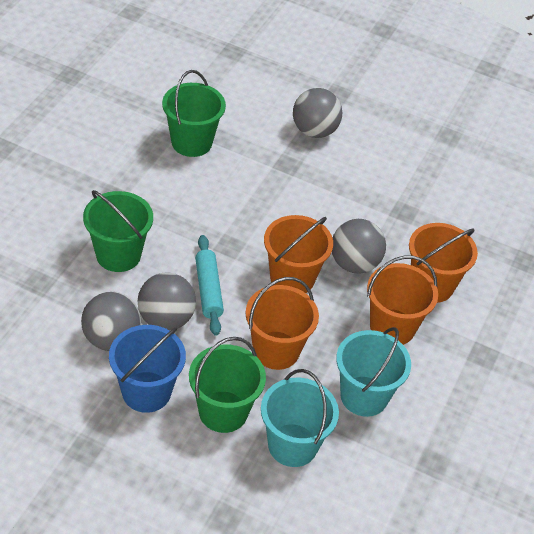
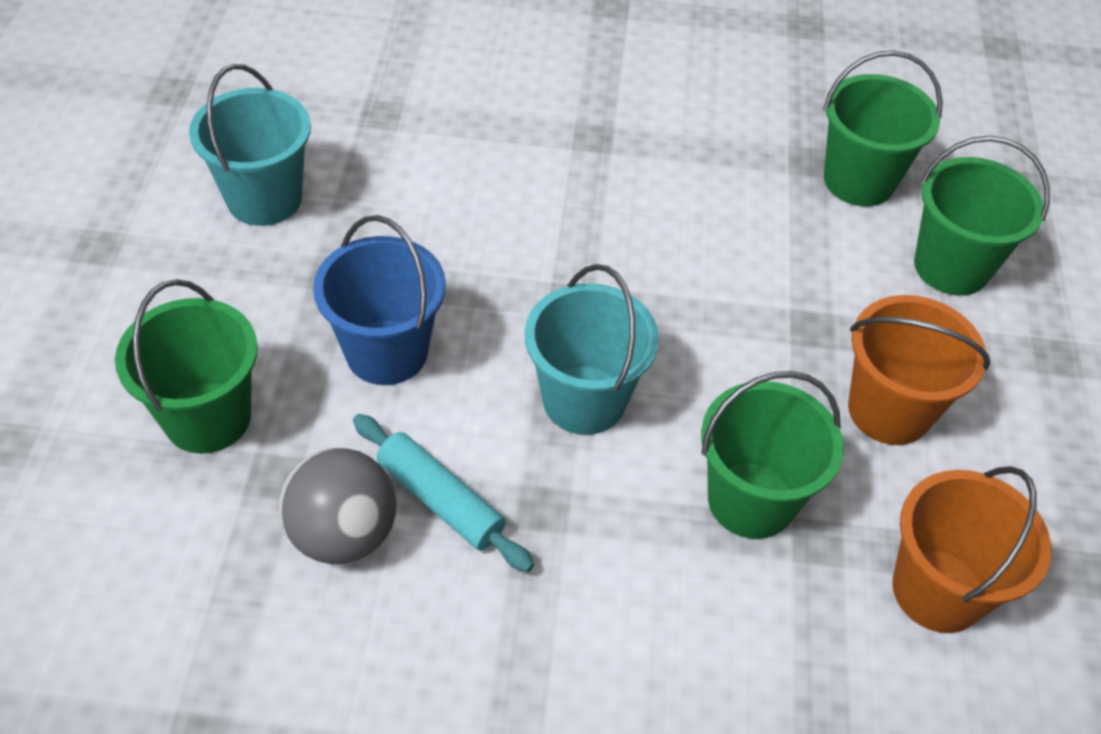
green bucket: [83,190,153,272] [162,70,226,157] [189,337,266,433] = 3 -> [115,279,258,454] [701,371,844,539] [823,50,943,206] [914,136,1050,296] = 4
grey ball: [81,292,141,351] [138,272,196,330] [293,88,343,138] [332,219,386,274] = 4 -> [279,448,396,564] = 1
orange bucket: [245,277,319,370] [264,215,333,293] [367,256,438,345] [409,223,478,303] = 4 -> [848,295,991,445] [892,466,1051,633] = 2

